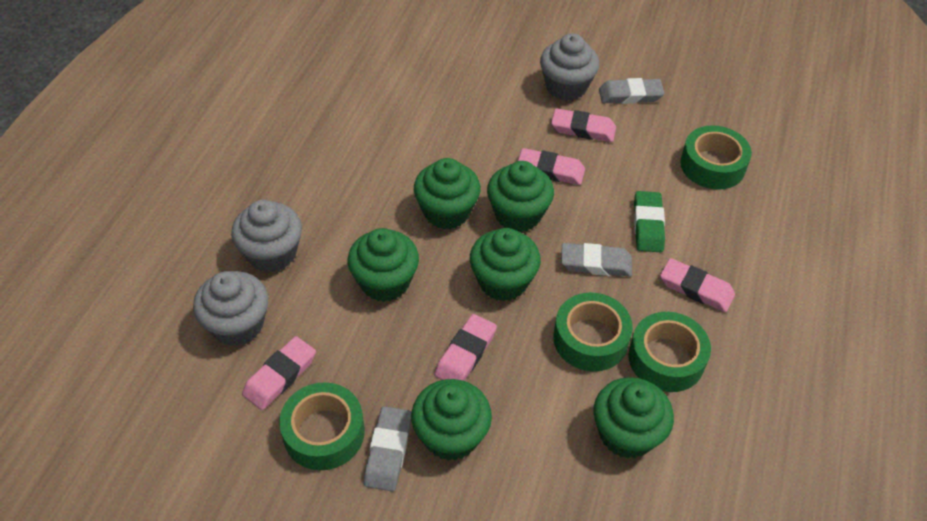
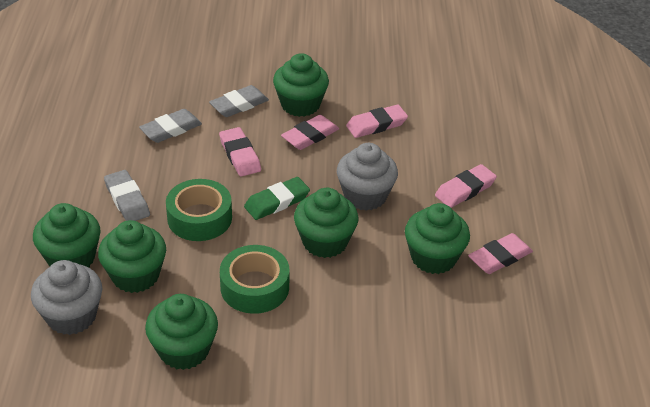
green tape: [279,382,365,470] [553,292,633,372] [628,312,711,392] [680,125,752,190] = 4 -> [166,179,232,241] [220,245,290,314] = 2
grey cupcake: [193,271,268,346] [231,200,302,273] [540,33,599,101] = 3 -> [31,260,102,335] [337,143,398,211] = 2

